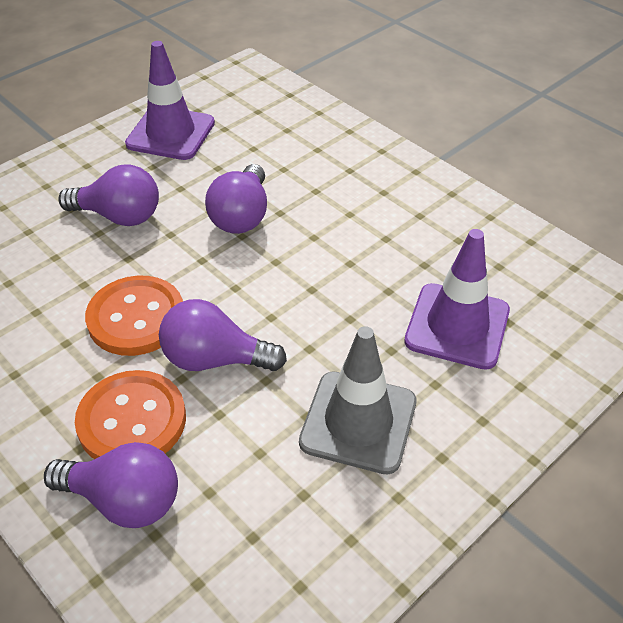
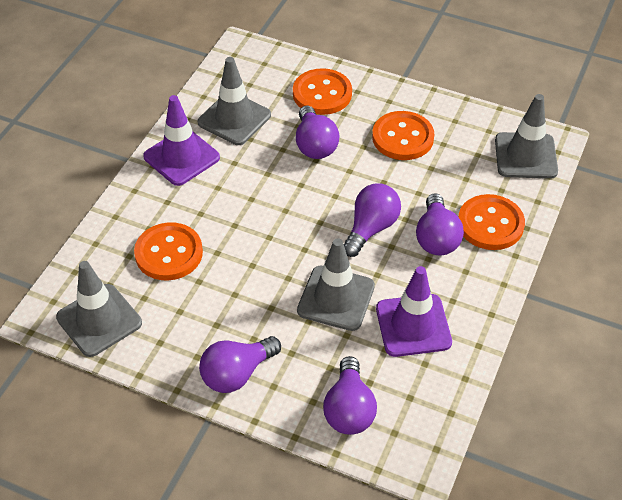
grey traffic cone: [299,326,417,474] = 1 -> [56,261,142,357] [198,57,271,145] [297,238,375,331] [495,94,558,179] = 4
orange button: [75,370,186,459] [85,276,183,356] = 2 -> [134,222,203,280] [293,68,352,115] [372,111,435,160] [458,194,525,250] = 4
purple light bulb: [44,442,178,528] [58,164,159,226] [159,299,287,371] [205,164,267,234] = 4 -> [199,336,281,393] [296,105,340,159] [323,356,377,435] [344,183,401,257] [416,193,464,256] = 5

